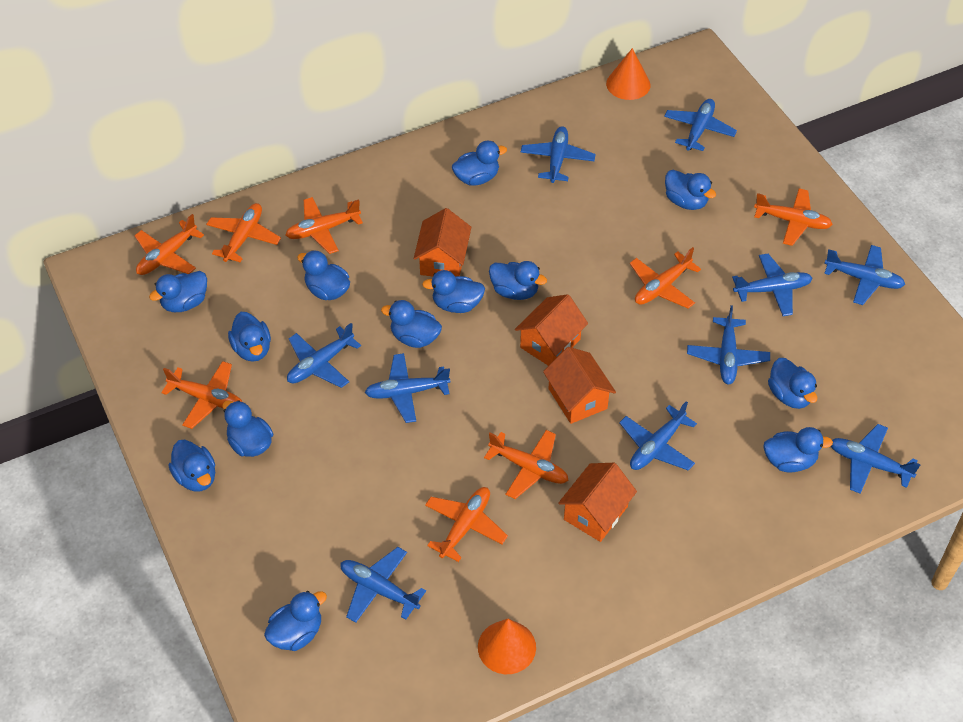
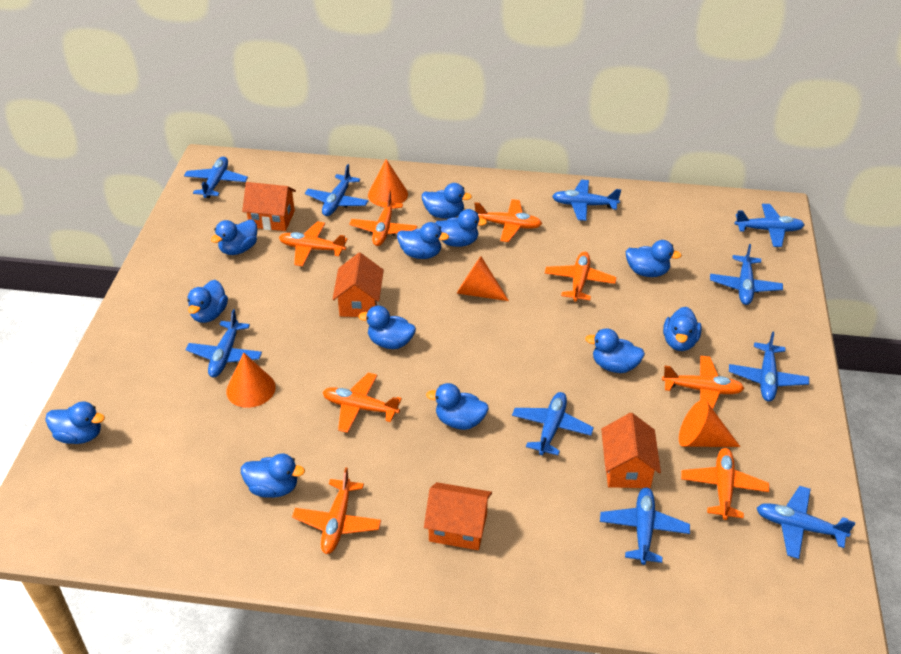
blue duck: [149,271,207,312] [168,440,215,492] [223,400,273,457] [228,312,271,362] [264,591,327,651] [297,250,350,300] [381,300,442,348] [422,270,485,313] [452,141,507,185] [489,261,547,300] [665,170,716,210] [763,427,833,473] [768,358,818,409] = 13 -> [45,402,105,444] [187,280,228,323] [211,219,257,255] [241,454,305,498] [358,305,416,349] [397,222,449,259] [422,183,472,219] [426,383,489,430] [435,209,487,247] [585,328,645,373] [626,240,682,277] [663,307,702,351] = 12
orange cone: [478,619,536,674] [606,48,651,100] = 2 -> [226,353,276,408] [368,159,408,205] [456,256,509,301] [679,400,740,447] = 4

